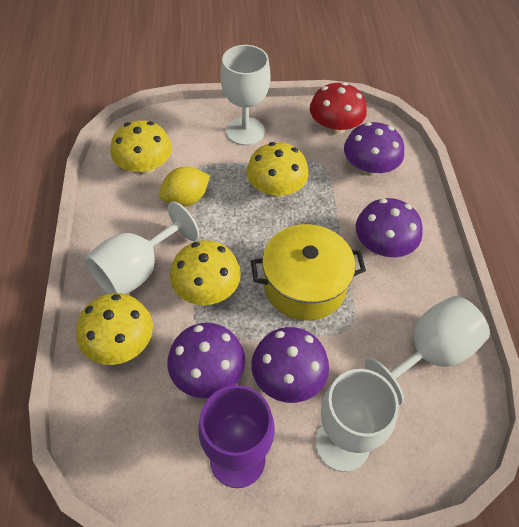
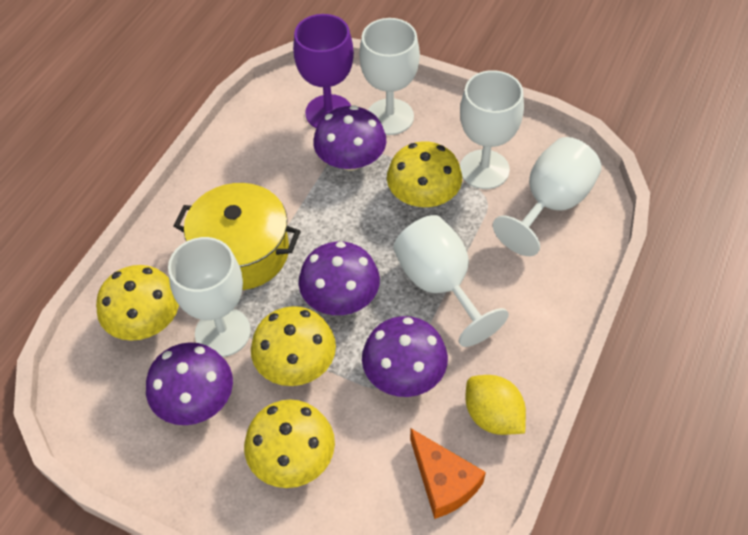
orange cheese: none = 0 -> [410,428,486,519] = 1
red mushroom: [310,82,367,135] = 1 -> none = 0
white goblet: [85,201,199,294] [221,45,271,145] [315,369,399,472] [365,296,490,405] = 4 -> [168,237,251,357] [359,18,420,135] [393,215,509,347] [460,70,524,189] [493,137,602,256] = 5

